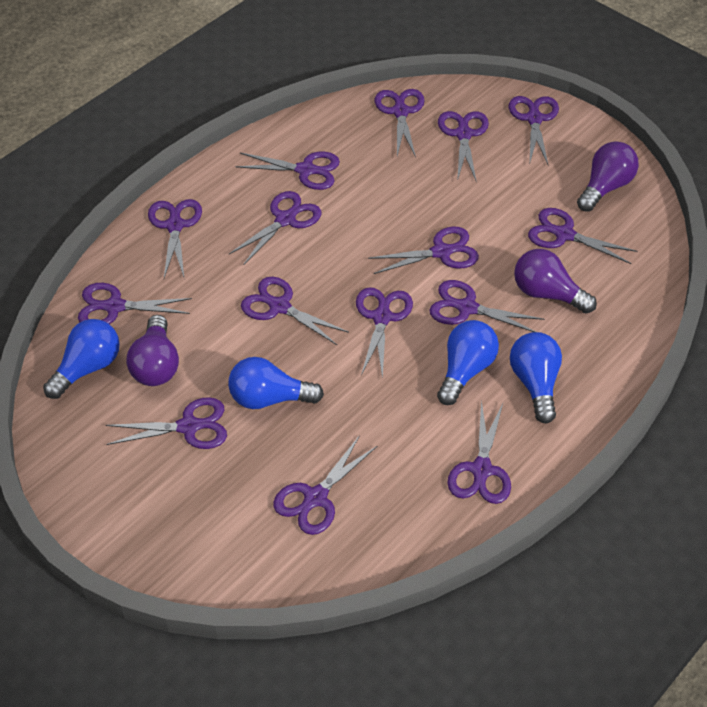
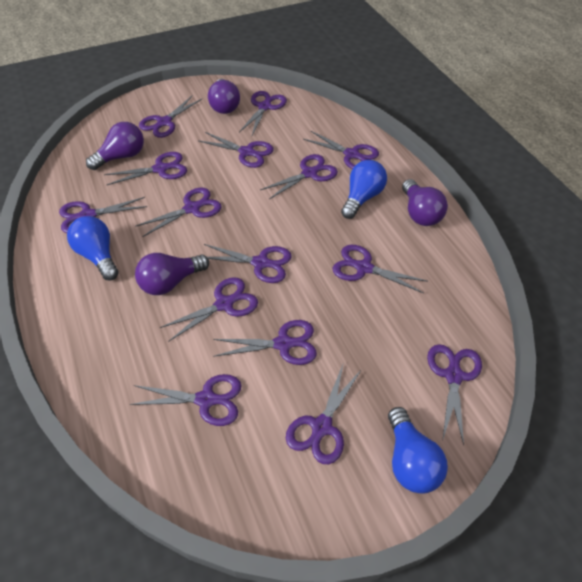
blue light bulb: [43,319,120,399] [228,357,324,409] [437,320,499,405] [510,332,562,423] = 4 -> [67,216,119,280] [341,160,387,219] [388,407,448,494] = 3
purple light bulb: [126,315,179,386] [514,249,597,314] [577,141,639,212] = 3 -> [86,122,144,170] [135,253,209,295] [208,79,240,114] [402,179,448,226] = 4

